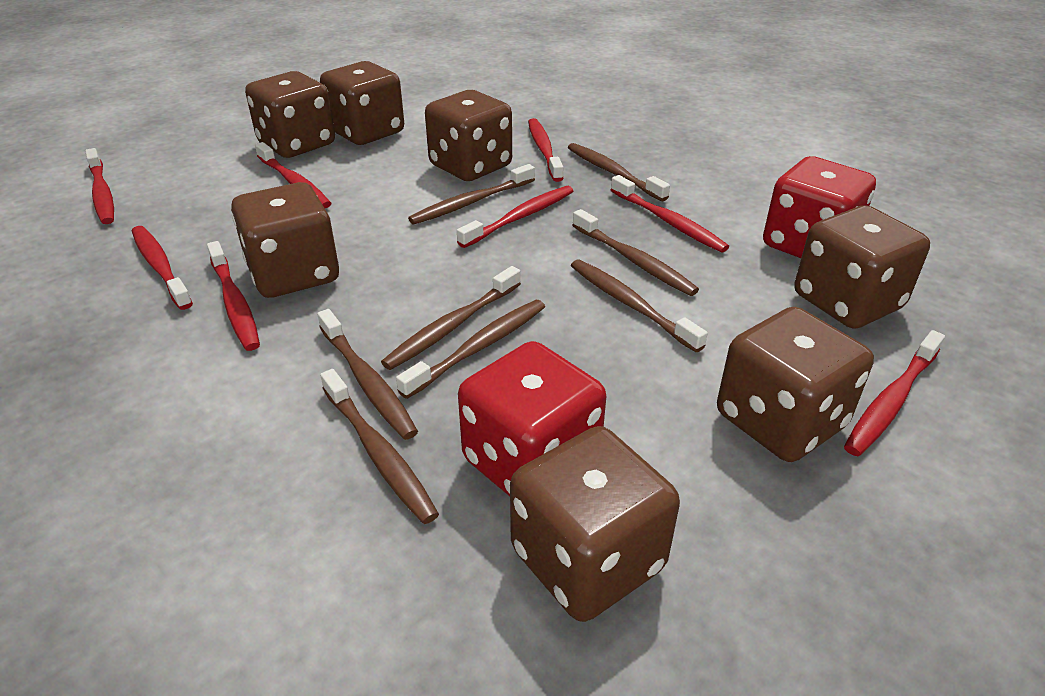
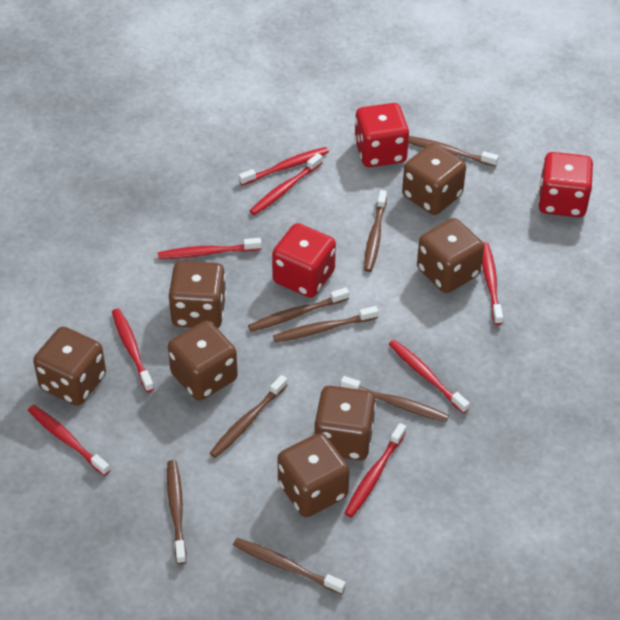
red dice: [458,341,606,496] [763,156,876,258] = 2 -> [272,223,336,298] [354,103,409,167] [538,152,593,218] = 3

